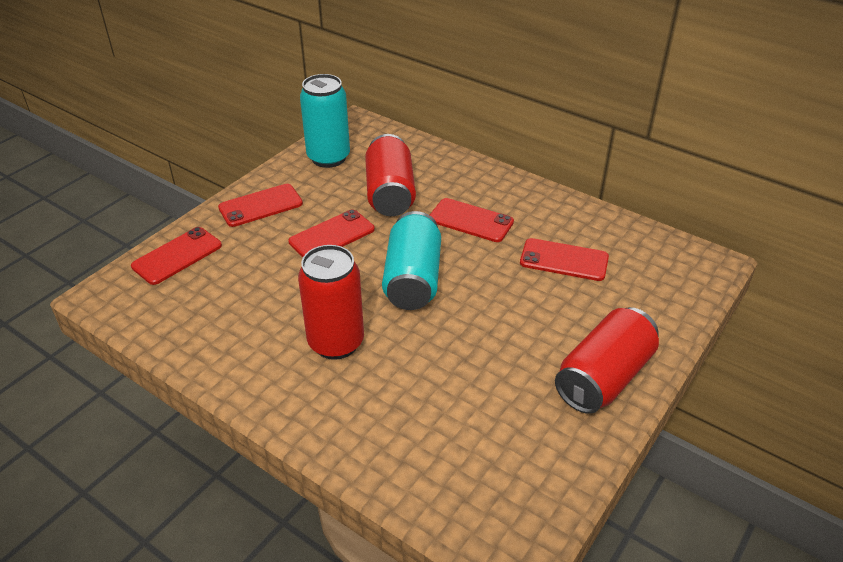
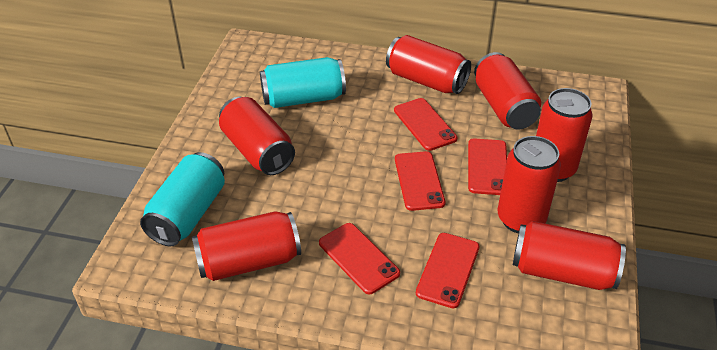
red can: [298,245,364,360] [365,134,416,216] [555,307,659,414] = 3 -> [192,211,301,281] [219,97,295,175] [386,35,471,94] [474,52,541,129] [497,136,561,233] [513,221,626,290] [536,88,592,182] = 7

